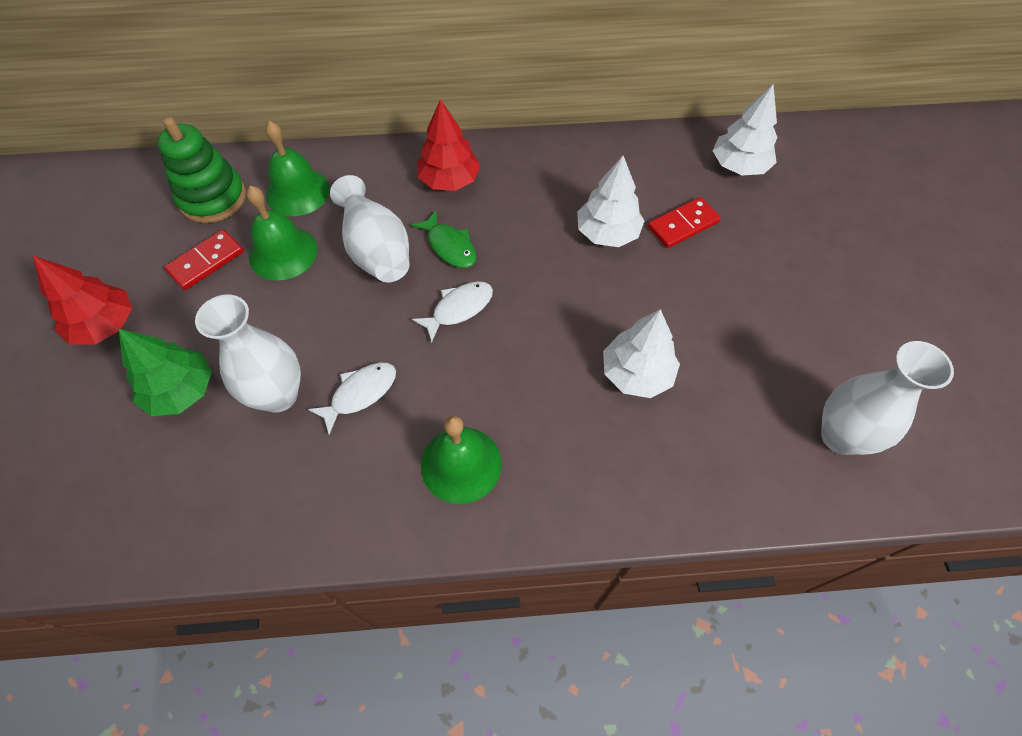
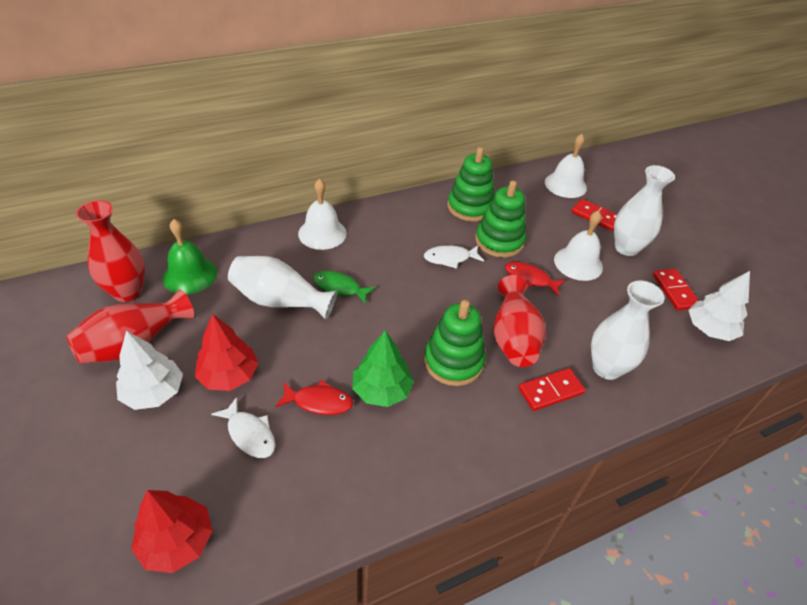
green bell: [246,186,317,281] [265,121,330,216] [421,415,502,504] = 3 -> [163,219,217,294] = 1
green stacking toy: [157,117,246,223] = 1 -> [424,300,486,386] [447,147,494,222] [475,180,526,258] = 3
red domino: [164,229,244,290] [648,197,721,248] = 2 -> [518,368,586,411] [571,199,617,231] [653,269,699,310] = 3
red fish: none = 0 -> [275,380,353,415] [505,261,566,296] = 2
red vase: none = 0 -> [66,289,194,364] [76,200,145,302] [493,275,546,367] = 3
white bell: none = 0 -> [298,178,347,250] [545,134,587,198] [554,210,603,281] = 3
white tree: [577,156,644,247] [603,309,680,398] [713,84,777,175] = 3 -> [116,331,183,410] [688,271,750,341] = 2

